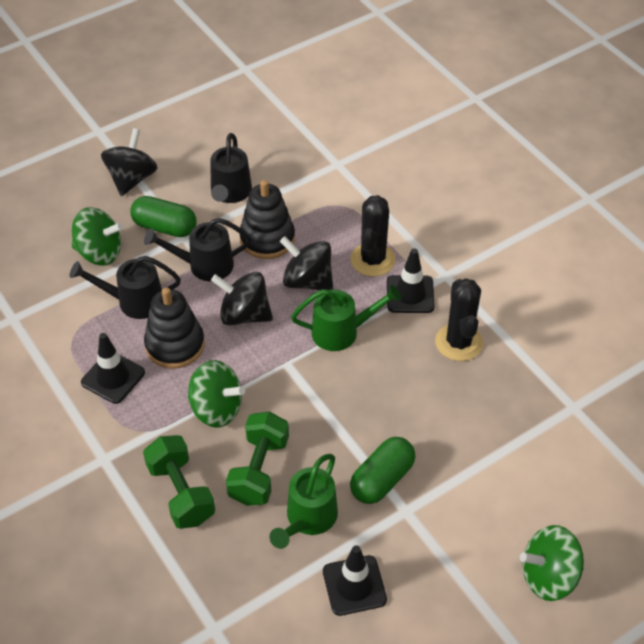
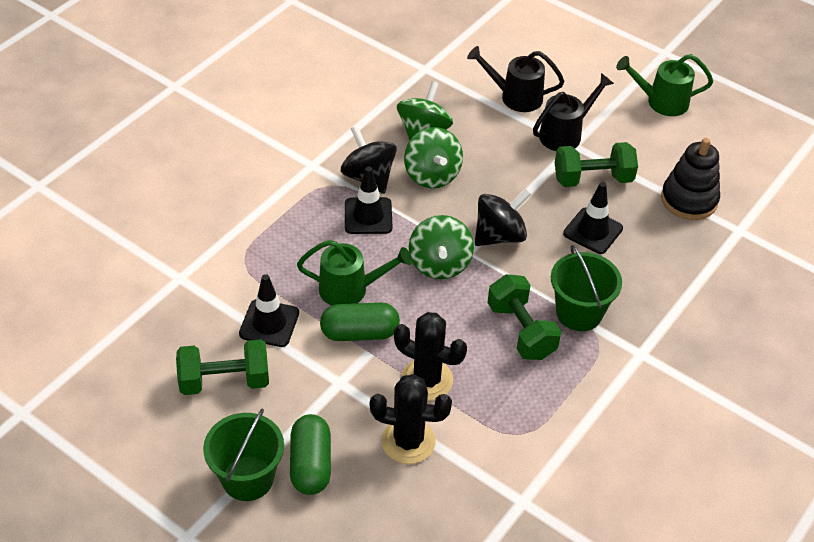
black spinning top: [101,128,158,196] [211,272,273,326] [280,236,333,290] = 3 -> [341,126,397,194] [475,189,532,246] = 2
black stacking toy: [144,288,205,369] [240,180,295,259] = 2 -> [661,138,720,220] = 1
black watering can: [70,256,181,319] [144,218,251,281] [210,133,252,203] = 3 -> [467,46,564,112] [533,73,614,151] = 2
green bucket: none = 0 -> [203,409,284,501] [551,245,622,331] = 2
green dumbbell: [143,435,215,529] [226,411,289,506] = 2 -> [176,339,269,395] [487,274,561,360] [555,142,638,187] = 3

